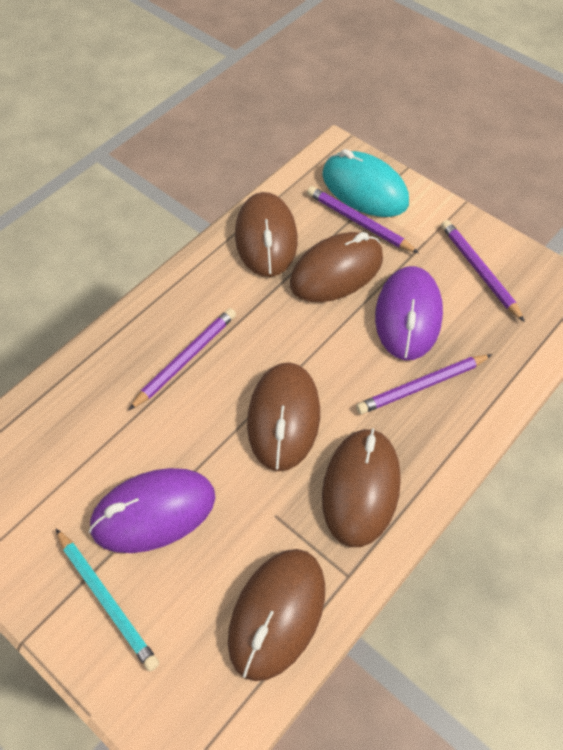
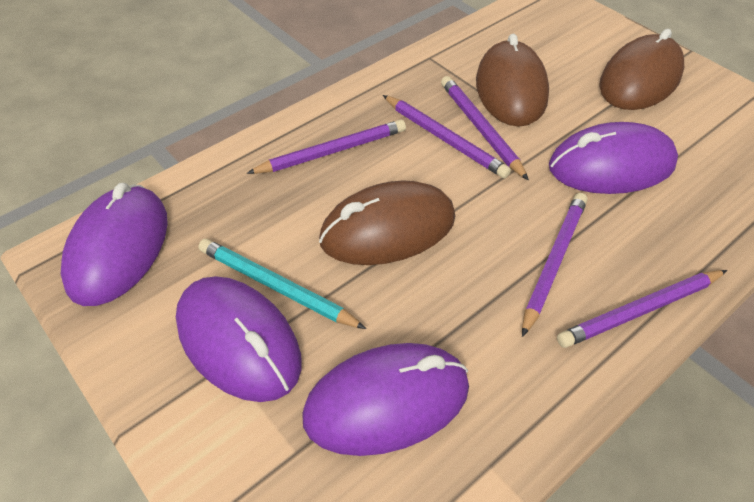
brown mouse: [228,549,325,681] [235,192,298,277] [247,362,320,471] [290,232,383,302] [322,428,401,547] = 5 -> [319,180,455,265] [476,34,549,127] [599,29,684,110] = 3
purple mouse: [89,468,215,553] [375,266,443,360] = 2 -> [61,183,168,306] [176,276,302,402] [302,343,469,456] [549,122,678,194] = 4
purple pencil: [129,308,236,410] [307,186,419,253] [356,354,492,414] [441,220,525,322] = 4 -> [246,120,406,174] [383,95,511,178] [441,76,529,181] [522,193,587,337] [557,270,727,348] = 5
turquoise mouse: [322,149,409,217] = 1 -> none = 0

